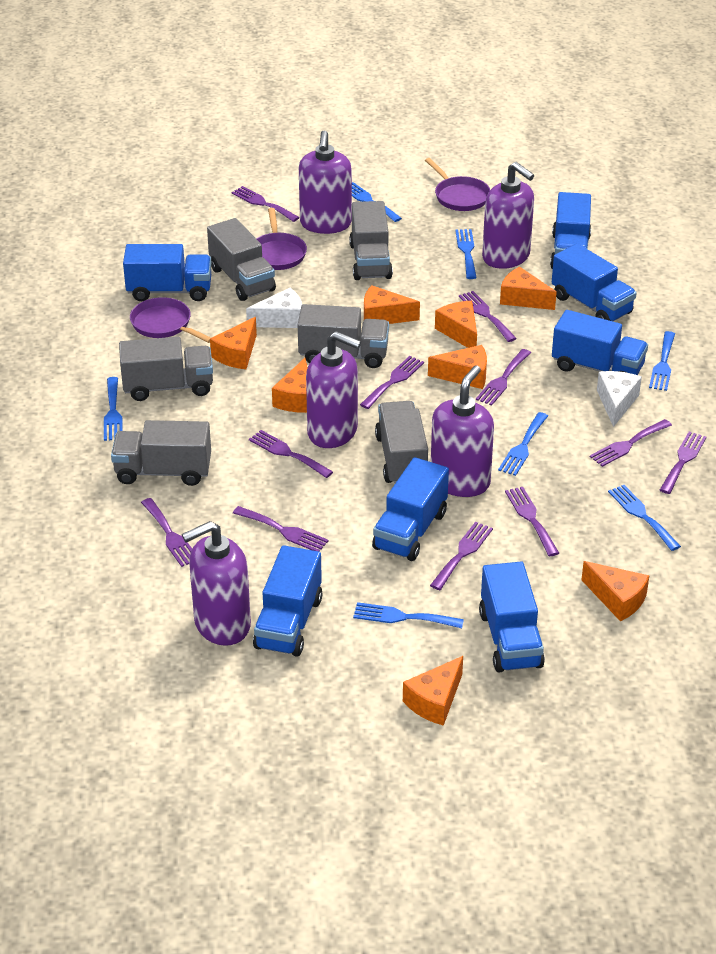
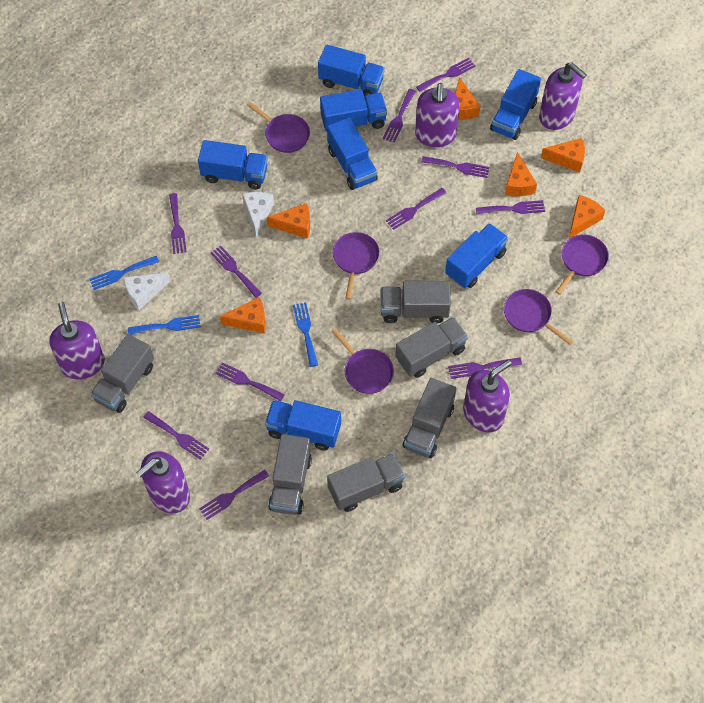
blue fork: [104,377,123,441] [352,182,402,222] [353,602,464,628] [455,229,477,279] [498,412,548,476] [608,485,681,551] [649,331,675,391] = 7 -> [90,256,159,290] [128,315,201,335] [293,302,318,367] = 3
orange cheese: [210,317,257,369] [272,358,308,413] [364,285,420,324] [403,656,463,726] [428,345,487,389] [435,301,477,348] [500,267,557,310] [582,561,650,621] = 8 -> [220,297,266,333] [267,203,310,239] [455,77,480,120] [505,152,537,197] [541,138,585,173] [569,195,605,239] = 6
purple pan: [130,297,211,343] [256,208,307,270] [425,158,490,211] = 3 -> [247,102,310,153] [332,328,394,394] [333,232,380,299] [504,289,573,345] [556,234,609,295] = 5

